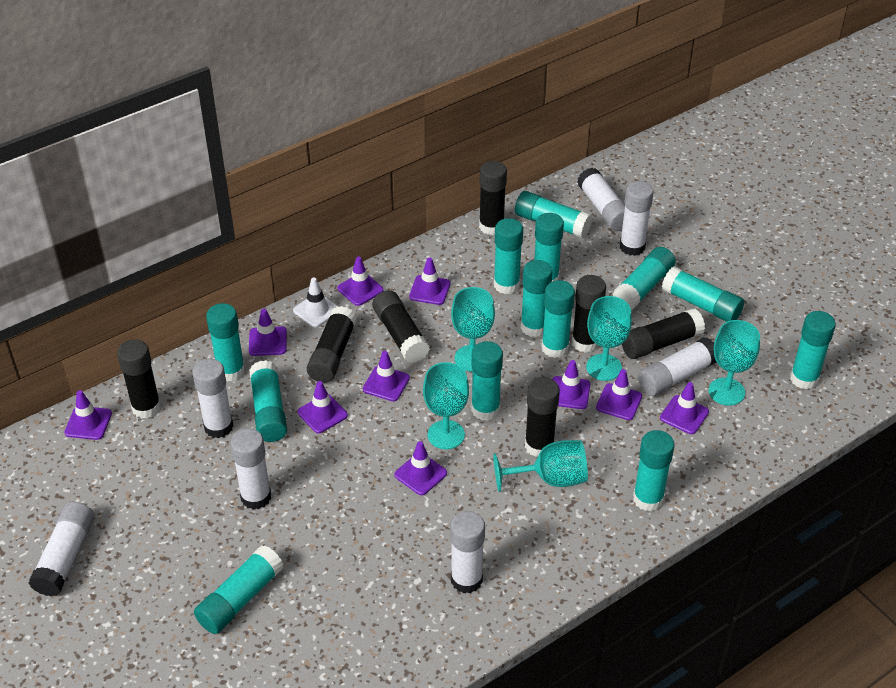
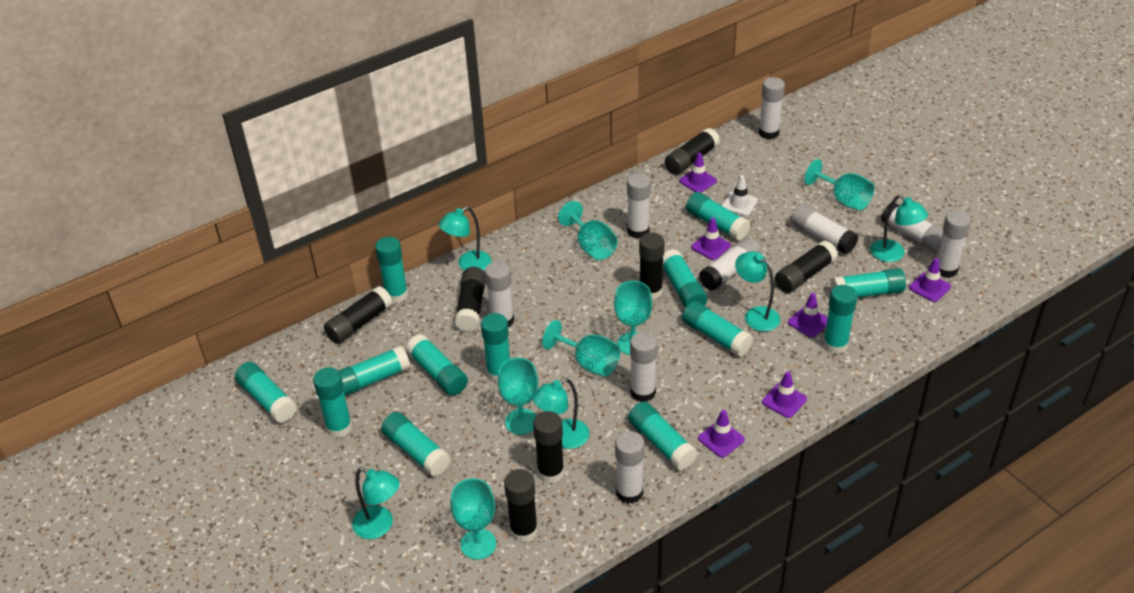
purple traffic cone: [64,390,112,440] [249,309,287,356] [298,381,348,433] [337,257,384,306] [363,351,410,401] [394,441,447,495] [409,257,450,305] [552,360,590,409] [596,369,642,420] [660,382,709,434] = 10 -> [679,153,717,193] [691,218,731,260] [698,410,745,458] [762,371,807,418] [788,293,828,338] [909,258,951,302] = 6
turquoise goblet: [423,362,469,449] [451,287,495,372] [493,440,588,492] [586,296,632,381] [709,320,760,406] = 5 -> [450,478,496,560] [498,358,538,435] [542,320,621,377] [558,201,618,260] [614,281,652,355] [804,159,875,211] = 6
turquoise lamp: none = 0 -> [352,467,400,539] [439,206,492,271] [532,378,589,449] [735,251,780,332] [870,195,928,262] = 5
white glue stick: [29,502,94,597] [192,358,233,438] [230,428,271,510] [450,511,485,593] [577,168,625,231] [620,181,654,256] [638,337,716,396] = 7 -> [485,261,514,327] [615,431,645,504] [627,173,651,239] [630,332,658,402] [699,237,761,291] [759,77,785,139] [791,204,858,254] [881,203,943,253] [937,210,971,278] = 9

